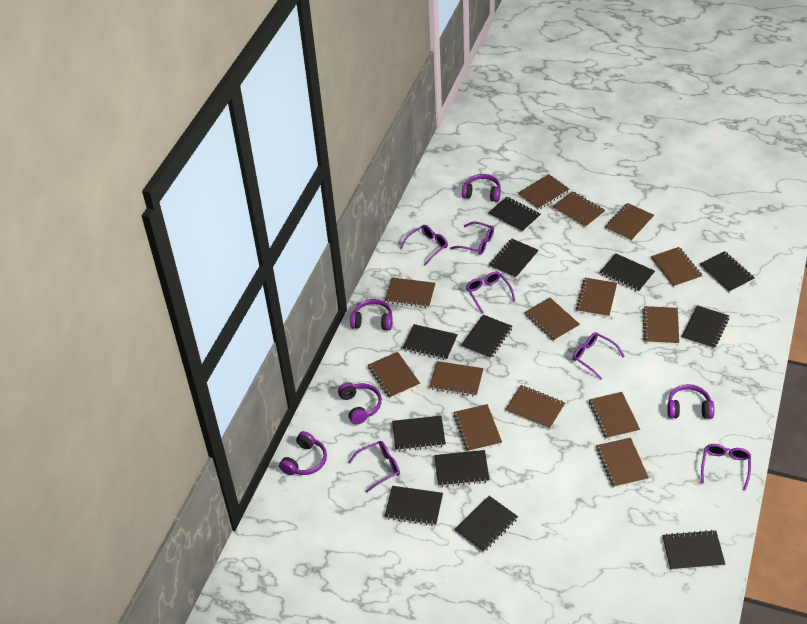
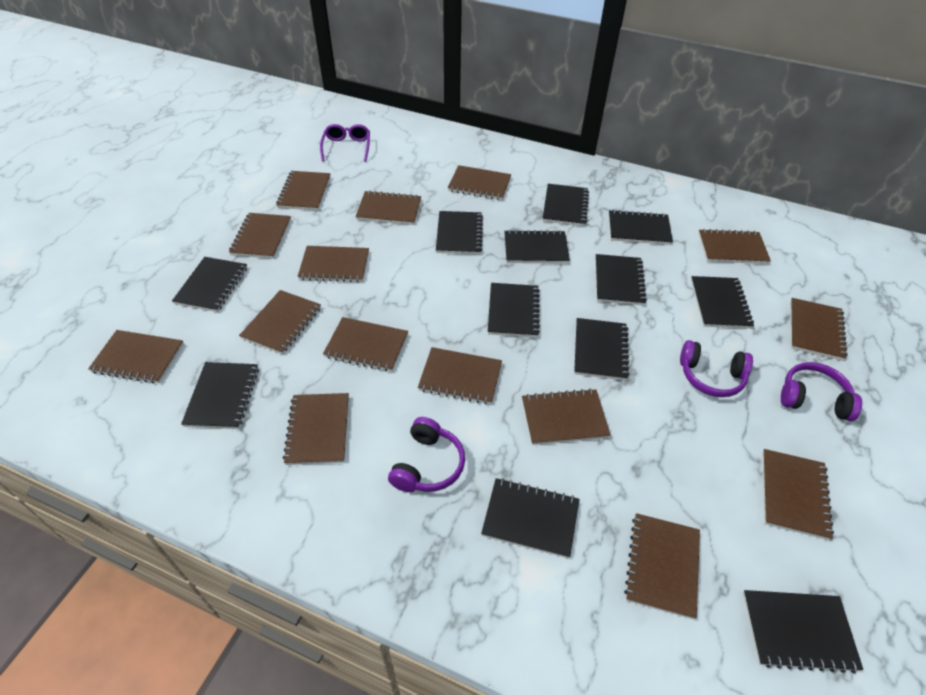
brown notebook: [368,352,420,399] [385,278,436,308] [429,361,484,396] [454,404,502,452] [505,385,565,429] [518,174,569,210] [524,298,580,341] [553,191,605,228] [576,278,617,317] [589,392,640,439] [596,438,649,488] [605,203,654,241] [643,306,679,345] [651,247,702,287] = 14 -> [88,330,184,383] [229,213,291,259] [239,290,321,354] [276,171,331,211] [283,393,349,465] [298,246,369,283] [323,317,408,372] [355,190,421,225] [418,347,502,404] [448,165,511,200] [522,389,610,445] [624,513,700,619] [698,229,771,264] [762,449,834,540] [790,298,848,361] = 15
purple glasses: [348,441,400,493] [400,225,448,266] [450,222,494,255] [466,272,515,314] [573,332,625,380] [701,444,751,491] = 6 -> [320,124,370,162] = 1
purple headphones: [279,431,327,475] [338,382,382,425] [350,299,393,331] [462,174,501,202] [667,384,715,419] = 5 -> [388,417,465,492] [680,340,753,397] [781,362,862,421] = 3

